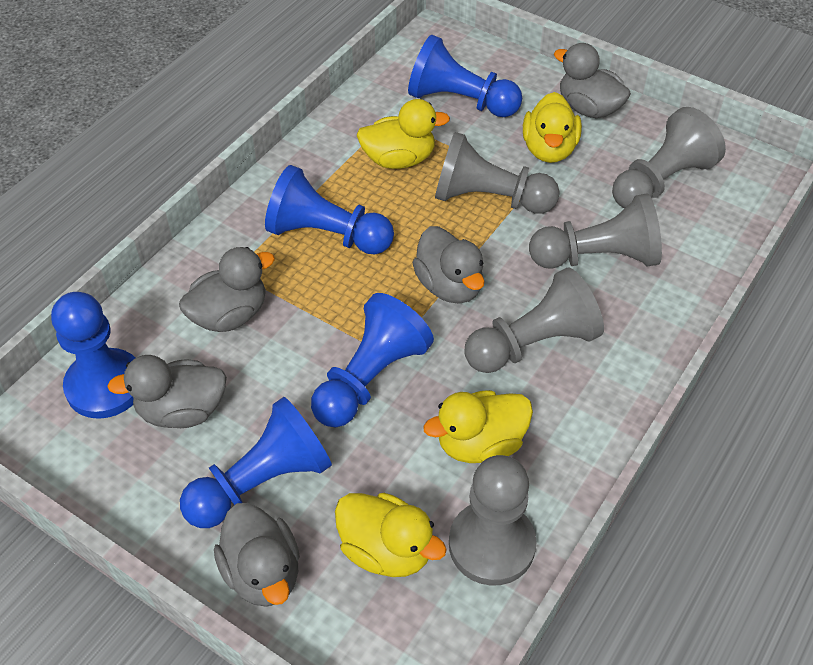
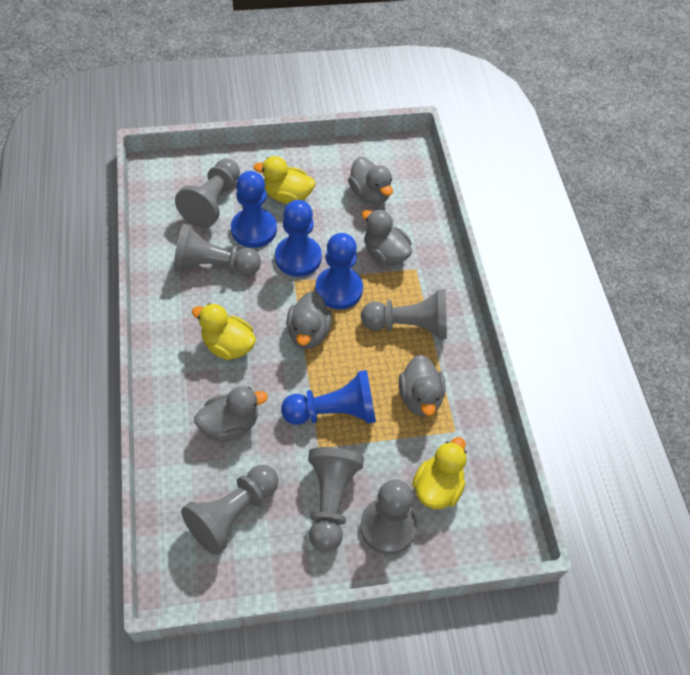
blue pawn: [51,292,135,419] [180,397,332,528] [265,165,394,254] [311,293,434,427] [408,35,522,117] = 5 -> [231,171,277,248] [275,200,322,277] [281,370,376,425] [315,233,363,310] = 4
grey pawn: [435,132,560,214] [449,455,536,586] [464,267,604,373] [529,193,662,269] [612,107,726,208] = 5 -> [174,224,261,276] [175,159,240,228] [181,465,279,555] [308,447,364,552] [360,479,417,554] [361,289,447,339] = 6
yellow duck: [335,493,447,577] [357,99,450,169] [423,390,533,463] [523,92,582,163] = 4 -> [192,303,256,360] [253,156,315,204] [412,437,467,509] = 3

